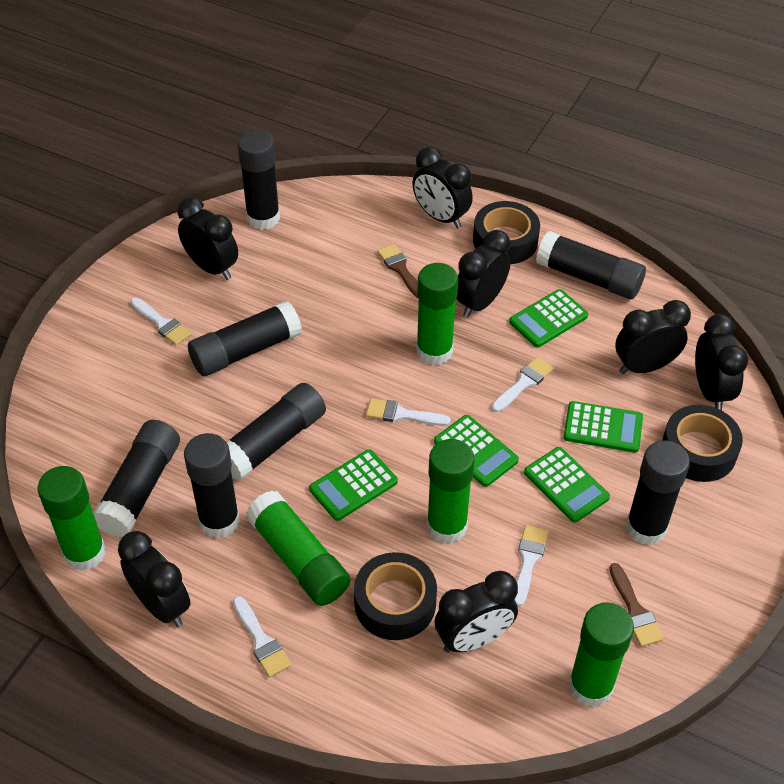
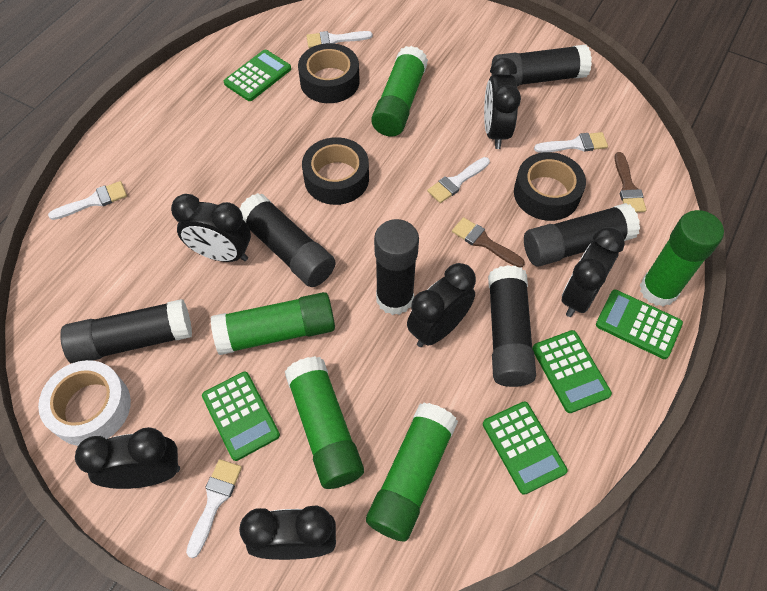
black clock: [118,531,191,627] [177,197,238,280] [412,147,473,229] [435,571,518,653] [456,230,511,318] [615,300,691,374] [695,314,748,411] = 7 -> [75,427,180,489] [171,194,251,262] [239,506,336,560] [407,263,476,347] [484,58,521,149] [561,227,625,317] = 6
black glue stick: [93,420,180,538] [184,433,240,538] [188,301,302,376] [226,383,326,481] [238,130,280,230] [536,231,646,299] [626,441,690,545] = 7 -> [60,299,192,363] [239,193,336,287] [374,219,419,315] [488,265,536,387] [491,45,592,86] [524,203,640,266] = 6
white tape: none = 0 -> [38,360,131,446] = 1

